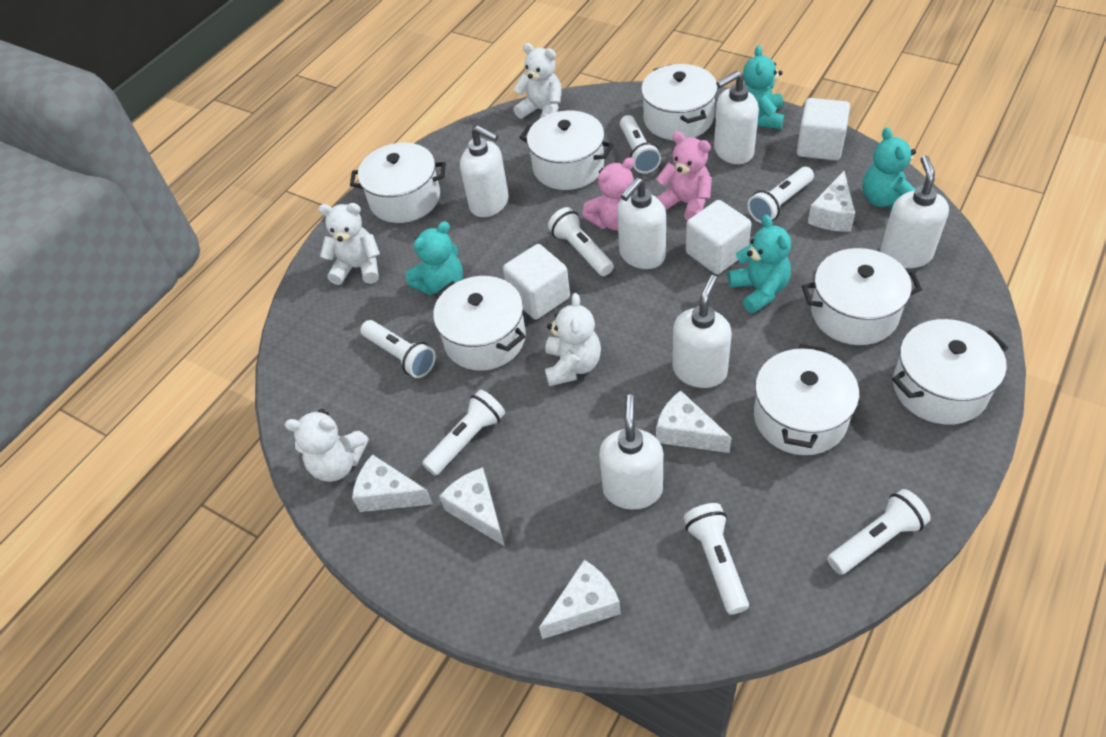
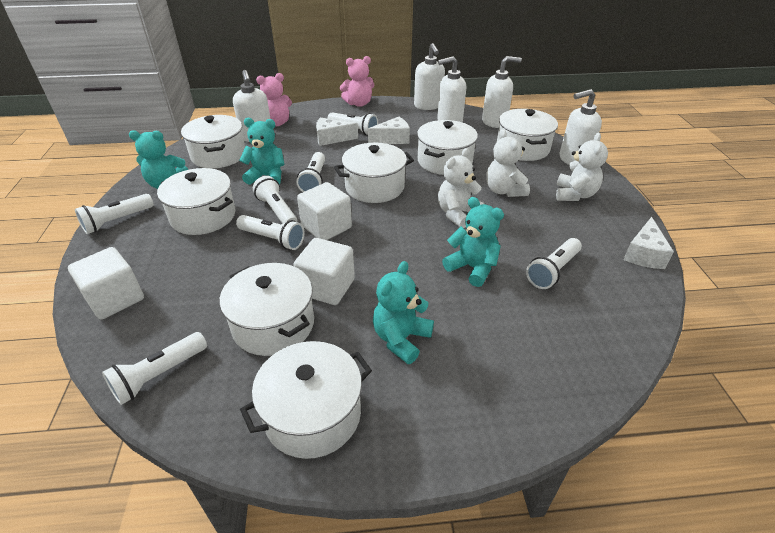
white cheese: [352,454,433,512] [439,467,505,546] [539,560,621,639] [656,390,731,453] [808,171,855,231] = 5 -> [316,118,358,146] [368,117,410,144] [623,217,674,269] = 3
white soap dispenser: [460,126,509,217] [599,394,663,510] [617,178,666,269] [673,275,732,388] [714,71,759,164] [881,155,949,268] = 6 -> [233,70,271,142] [414,43,445,110] [437,56,466,122] [482,56,522,128] [560,89,602,165] = 5
white teddy bear: [285,409,369,482] [318,203,380,285] [513,43,562,119] [545,293,601,386] = 4 -> [438,148,484,228] [486,129,530,197] [556,133,608,201] = 3

